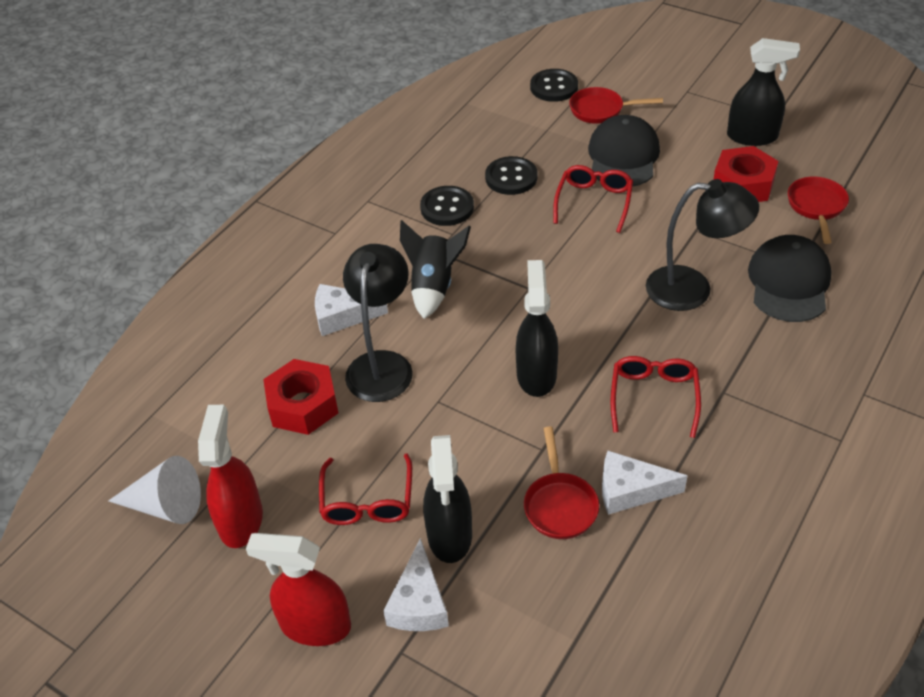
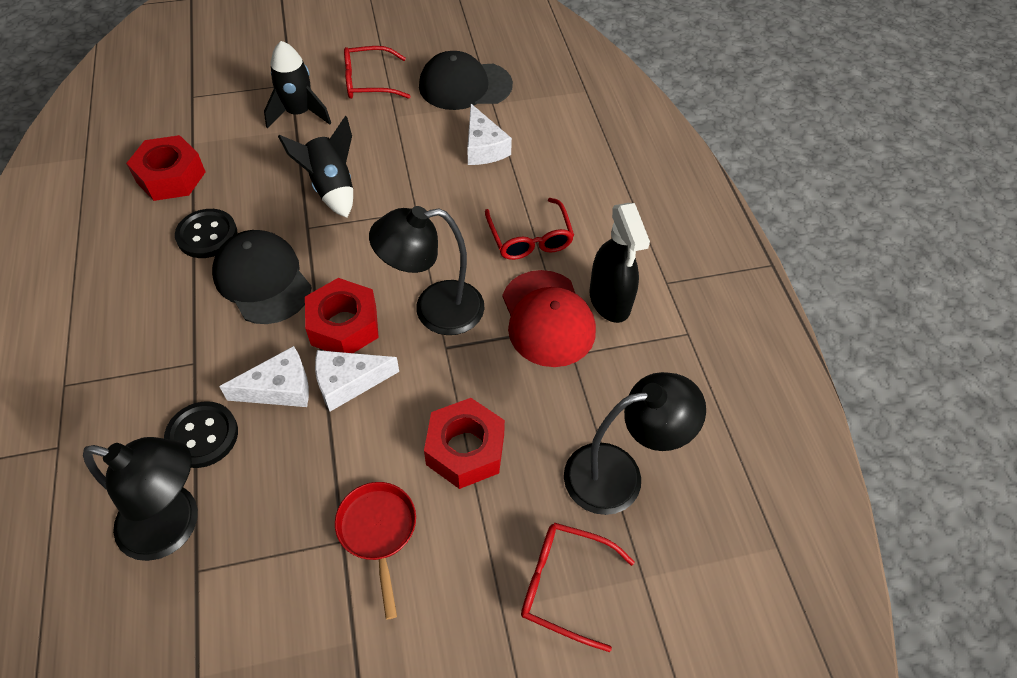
black button: [420,186,474,226] [485,156,538,195] [530,69,578,102] = 3 -> [164,401,238,468] [175,209,237,258] = 2
black lamp: [343,244,413,402] [646,179,759,311] = 2 -> [83,437,198,561] [369,206,484,335] [564,372,706,515] = 3
black rocket: [400,220,471,319] = 1 -> [264,41,331,129] [278,116,353,218] = 2
black spray bottle: [423,435,472,563] [516,260,558,397] [727,38,800,146] = 3 -> [589,203,650,323] = 1
red cap: none = 0 -> [502,270,596,367] = 1
red nut: [263,359,338,435] [713,146,779,202] = 2 -> [126,135,205,201] [305,278,379,353] [424,398,505,489] = 3
red pan: [524,426,599,539] [569,87,663,124] [788,176,849,244] = 3 -> [335,482,416,619] = 1
red spray bottle: [198,405,263,548] [246,533,351,646] = 2 -> none = 0
white cone: [108,456,201,524] = 1 -> none = 0

